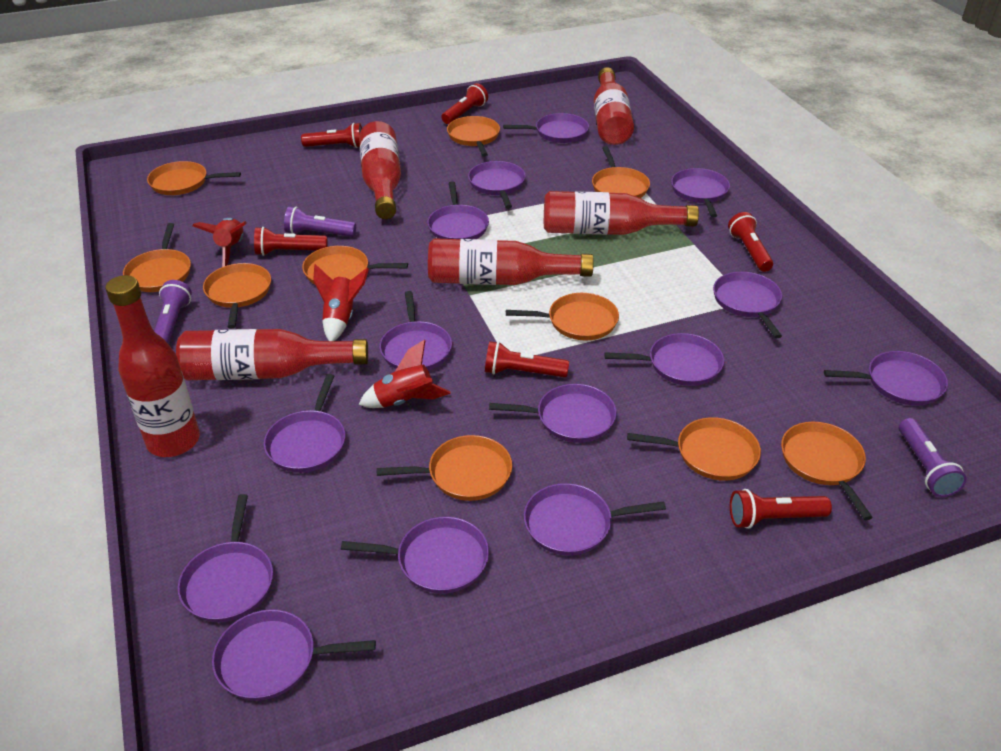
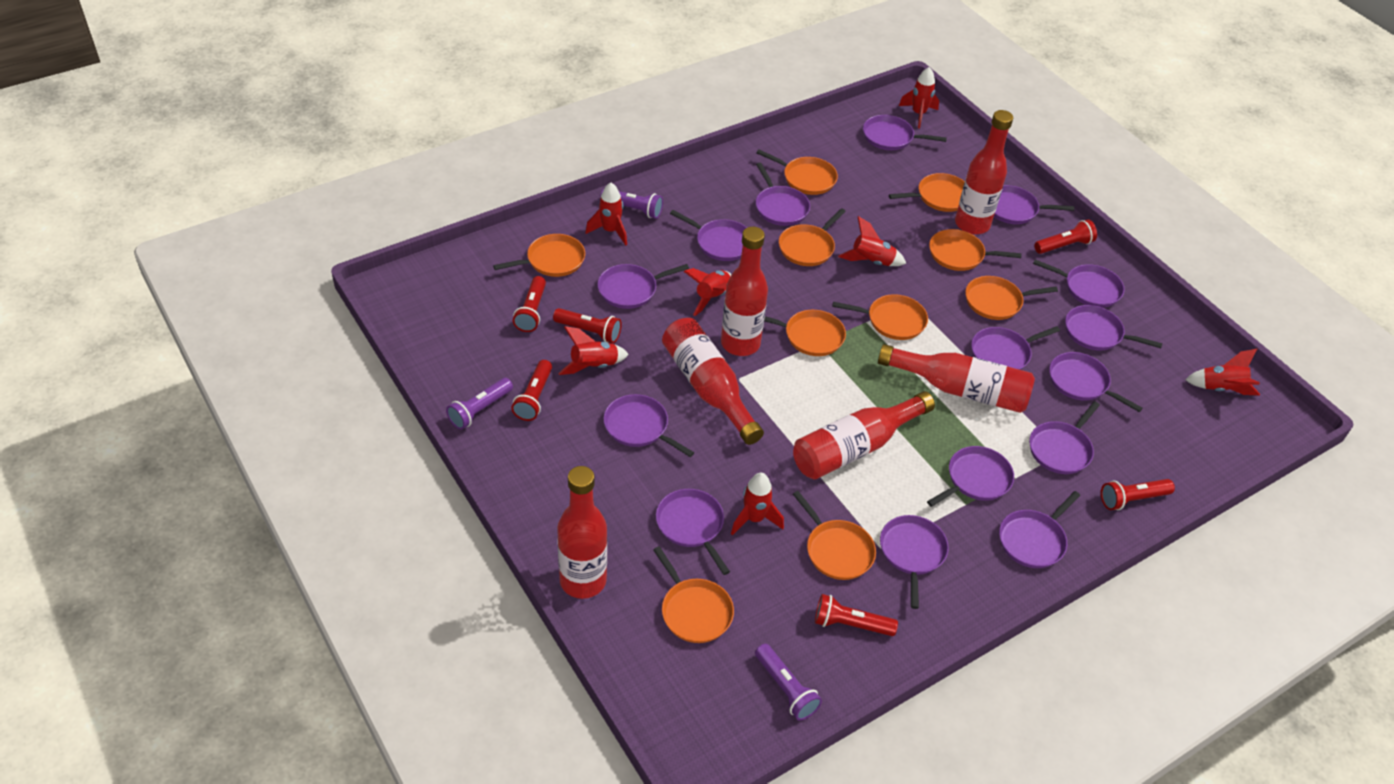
purple pan: [178,494,273,622] [212,609,376,701] [264,374,345,473] [341,517,489,594] [380,291,452,371] [427,181,489,239] [468,161,526,208] [489,384,617,443] [503,113,589,143] [524,483,666,555] [604,333,724,386] [671,168,730,217] [713,272,782,338] [824,351,948,406] = 14 -> [597,264,689,309] [603,394,694,457] [656,489,730,575] [670,210,747,261] [756,163,810,226] [863,115,947,150] [880,515,949,609] [927,446,1014,507] [971,326,1060,370] [994,185,1074,224] [999,491,1080,568] [1029,401,1100,474] [1033,259,1124,308] [1049,352,1143,412] [1065,305,1163,351] = 15
red rocket: [192,218,247,267] [313,264,369,341] [359,339,451,408] = 3 -> [558,326,629,375] [585,183,627,246] [684,268,732,316] [731,473,784,535] [838,216,906,266] [899,67,939,128] [1185,349,1260,395] = 7

